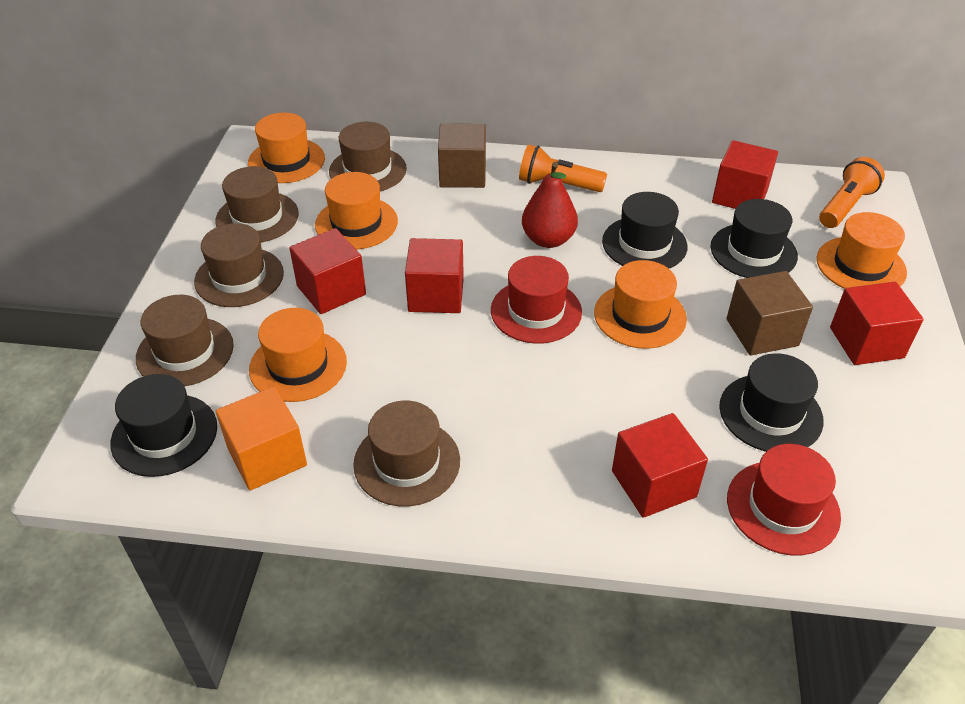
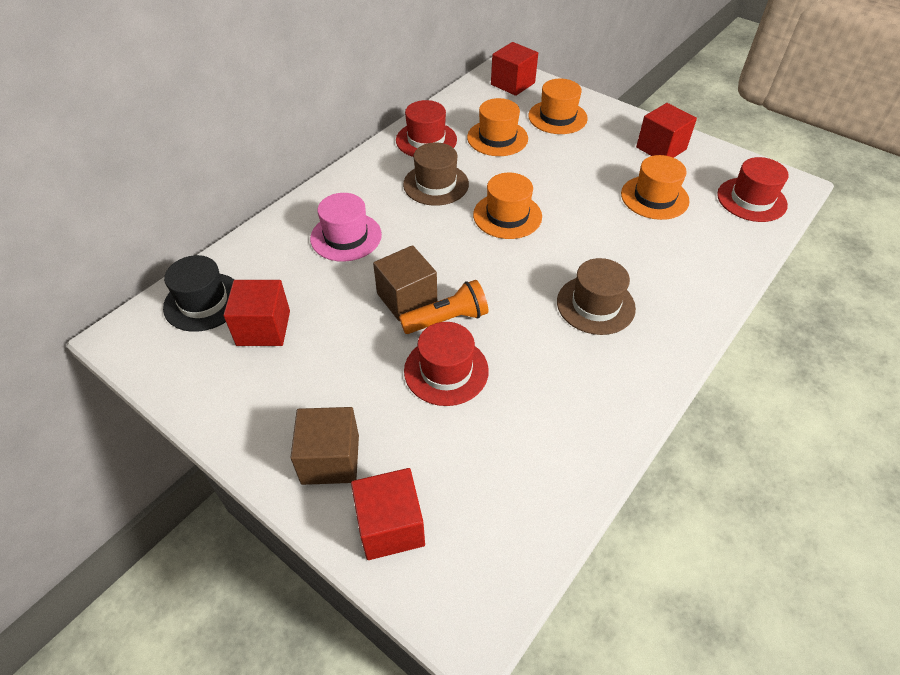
black hat: [110,374,217,477] [602,192,688,268] [711,199,798,278] [719,353,824,452] = 4 -> [163,255,234,332] = 1
brown hat: [136,295,234,386] [194,223,284,307] [215,166,299,242] [329,122,407,191] [353,400,460,506] = 5 -> [403,143,469,206] [557,258,636,335] = 2
orange cube: [216,386,307,491] = 1 -> none = 0
orange flashlight: [519,144,607,192] [819,157,885,228] = 2 -> [399,280,488,334] = 1
orange hat: [248,113,325,183] [249,308,347,402] [315,172,398,249] [594,260,687,349] [816,212,907,289] = 5 -> [467,98,528,156] [473,173,542,239] [528,78,588,134] [621,155,690,220] = 4
pink hat: none = 0 -> [310,193,382,262] = 1
red cube: [289,228,366,314] [405,238,464,313] [612,413,708,518] [712,140,778,209] [830,282,924,365] = 5 -> [223,280,290,346] [351,468,425,560] [491,42,538,96] [636,103,697,158] = 4
red hat: [491,256,582,344] [727,444,841,555] = 2 -> [396,100,457,157] [404,322,489,406] [717,157,789,222] = 3
red pear: [522,162,578,248] = 1 -> none = 0

